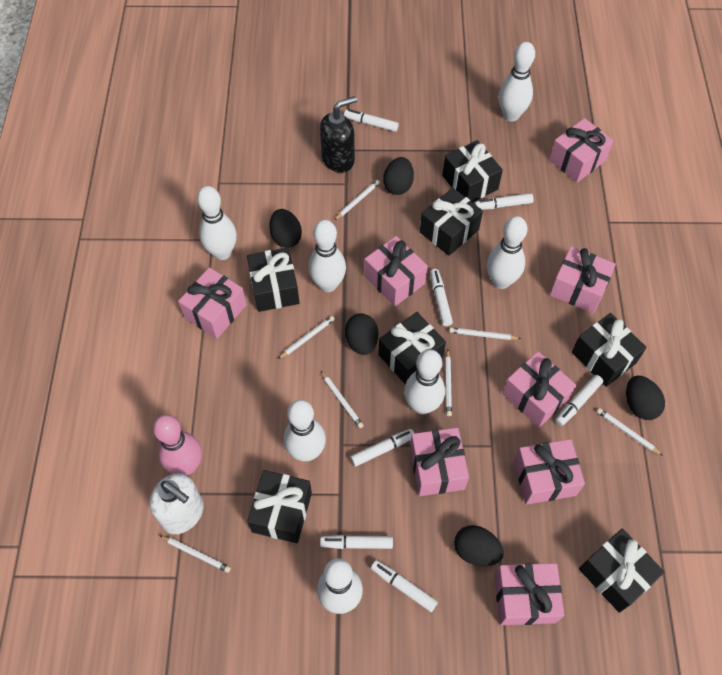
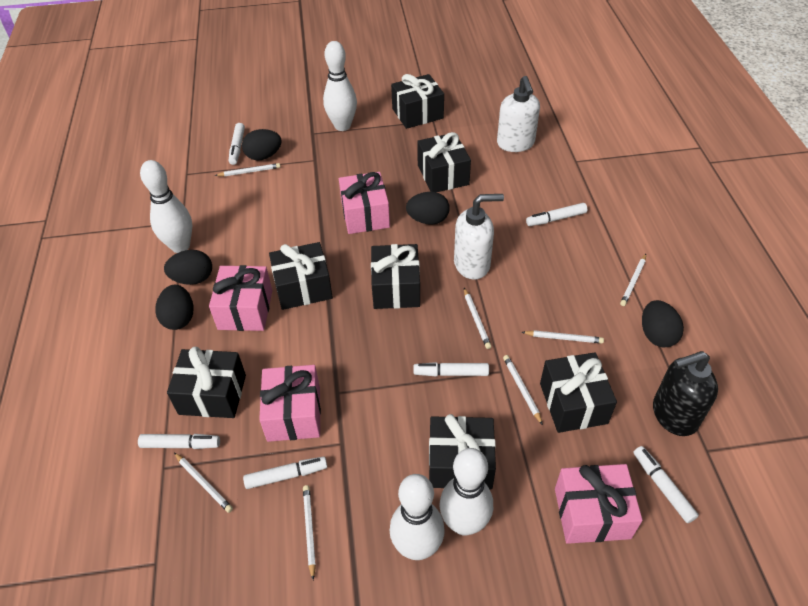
pink bowling pin: [153,415,202,475] = 1 -> none = 0
pink gift: [178,267,246,339] [364,236,428,306] [410,428,469,496] [495,563,564,625] [502,352,576,427] [514,439,585,505] [549,118,614,183] [550,246,616,313] = 8 -> [209,265,272,331] [259,365,321,442] [339,172,390,234] [555,464,643,544] = 4
white bowling pin: [197,186,237,260] [284,400,326,462] [308,220,346,292] [317,558,363,614] [404,349,445,415] [487,216,527,289] [499,42,535,122] = 7 -> [140,160,192,253] [323,41,357,131] [390,474,445,560] [440,448,493,536] = 4
white marker: [320,535,393,549] [344,109,399,132] [350,429,415,467] [371,560,438,612] [430,269,453,326] [474,193,534,210] [555,375,603,426] = 7 -> [138,434,220,449] [229,123,245,165] [243,457,327,489] [413,362,489,377] [526,203,587,226] [633,446,699,523] = 6
white soap dispenser: [150,473,204,534] = 1 -> [454,194,504,280] [497,76,540,152] = 2

